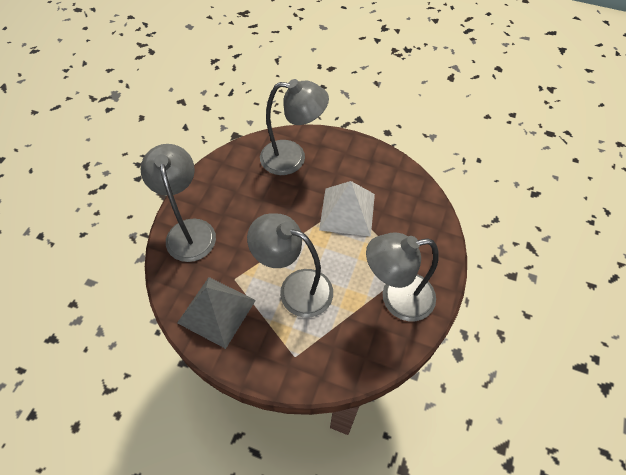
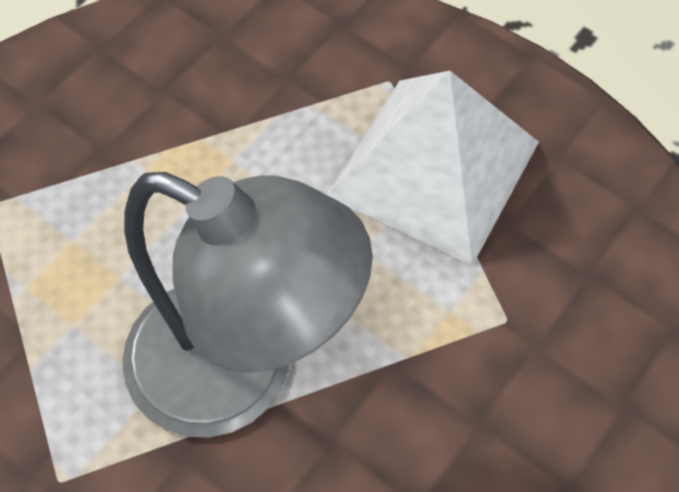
grey lamp: [141,144,216,262] [247,213,333,318] [260,79,329,175] [366,233,439,321] = 4 -> [122,172,373,437] = 1
grey pyramid: [177,277,256,349] = 1 -> none = 0

